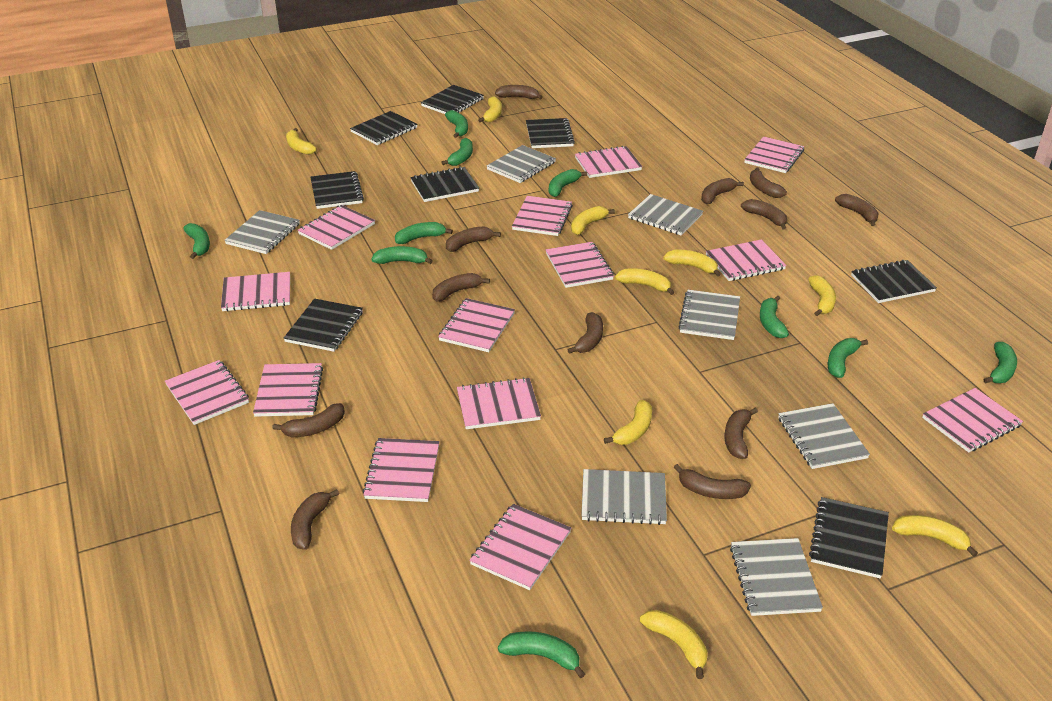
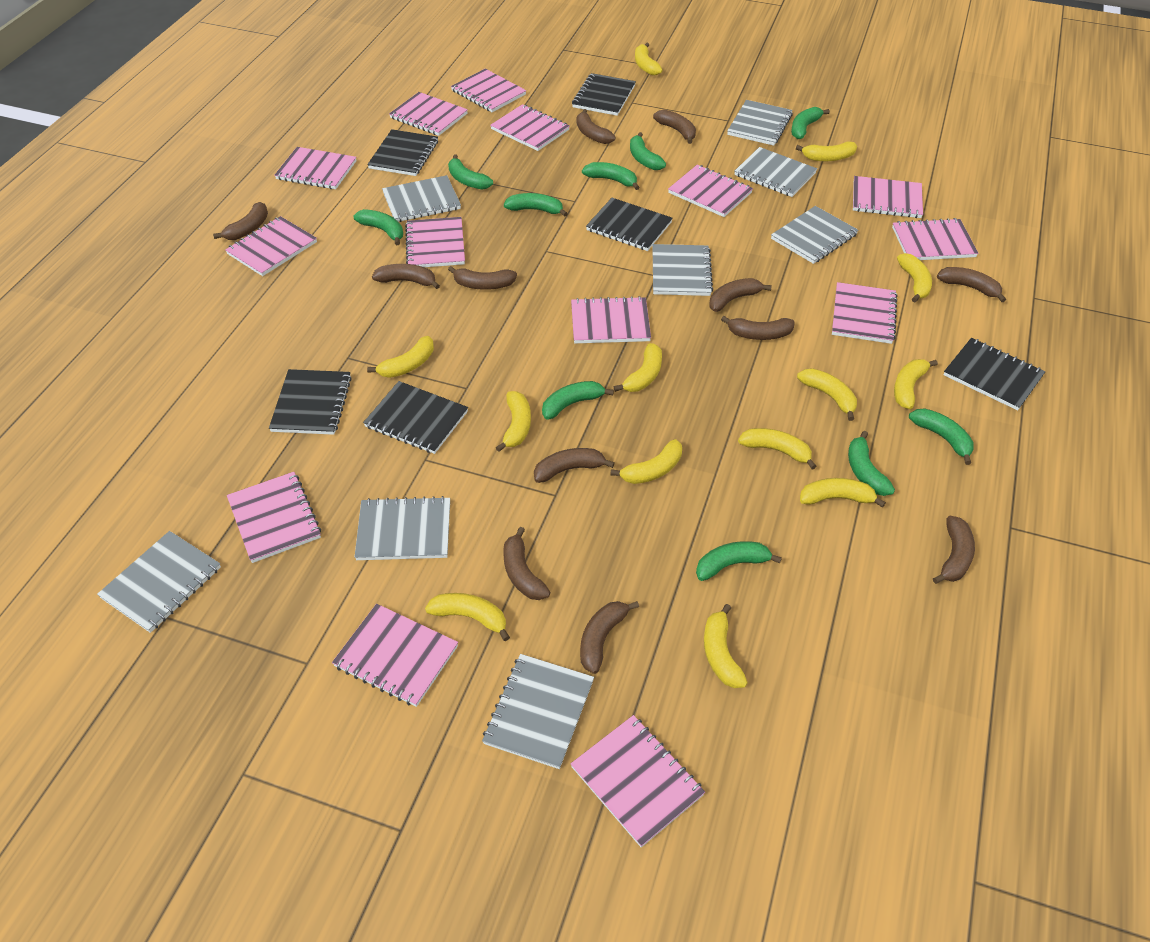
black notebook: [284,299,363,352] [310,171,364,209] [350,111,418,145] [410,166,479,202] [421,85,484,114] [526,118,575,148] [809,497,889,578] [851,260,937,303] = 8 -> [269,369,352,435] [363,381,468,454] [367,129,438,176] [572,73,636,116] [586,198,673,251] [944,338,1045,410] = 6
grey notebook: [224,210,300,254] [487,145,556,183] [582,469,667,525] [628,194,703,235] [678,290,740,340] [730,538,823,616] [778,403,870,469] = 7 -> [97,531,221,633] [355,496,450,560] [382,175,461,222] [482,654,594,769] [652,244,713,296] [727,100,793,146] [735,147,817,197] [771,206,858,264] = 8
yellow banana: [286,128,317,155] [478,96,502,122] [571,206,615,235] [604,400,652,445] [615,268,674,295] [640,610,707,679] [663,250,721,277] [808,275,836,316] [892,515,978,557] = 9 -> [367,336,434,378] [425,593,510,641] [496,391,531,452] [610,439,682,484] [614,343,662,392] [635,43,662,75] [704,604,748,688] [738,428,817,469] [796,141,857,161] [797,368,857,421] [800,478,886,507] [894,359,938,409] [897,253,932,302] = 13

